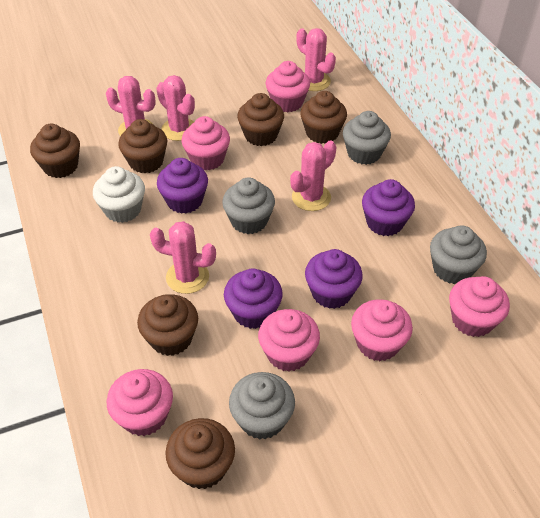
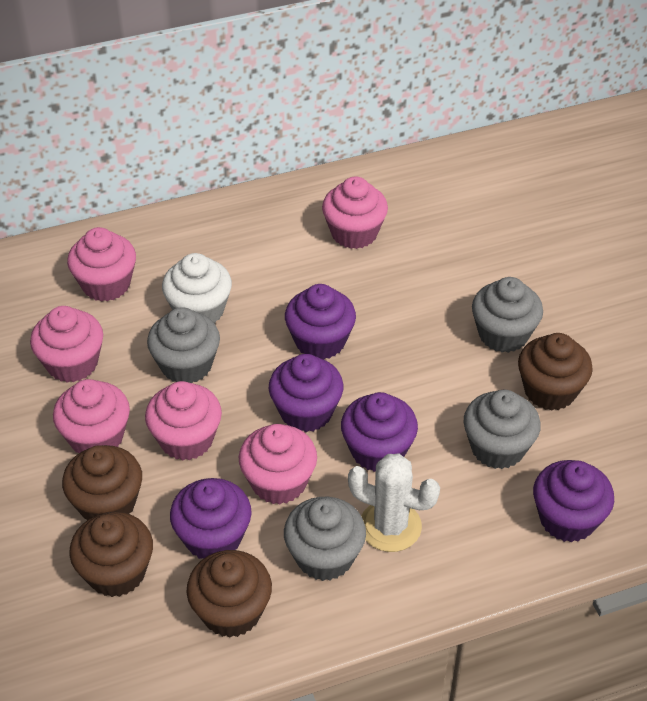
brown cupcake: [30,124,80,178] [118,119,167,173] [137,294,198,356] [165,418,235,489] [237,93,284,146] [300,91,347,144] = 6 -> [62,445,142,520] [69,512,153,597] [186,550,272,638] [518,333,593,410] = 4
pink cactus: [106,76,156,136] [150,221,216,294] [156,75,195,141] [290,140,336,211] [296,28,336,91] = 5 -> none = 0
purple cupcake: [157,158,208,214] [224,268,283,329] [305,249,363,309] [362,179,415,236] = 4 -> [170,478,252,559] [269,354,344,432] [285,284,356,360] [341,392,418,472] [533,460,614,542] = 5
white cactus: none = 0 -> [348,454,440,552] = 1

